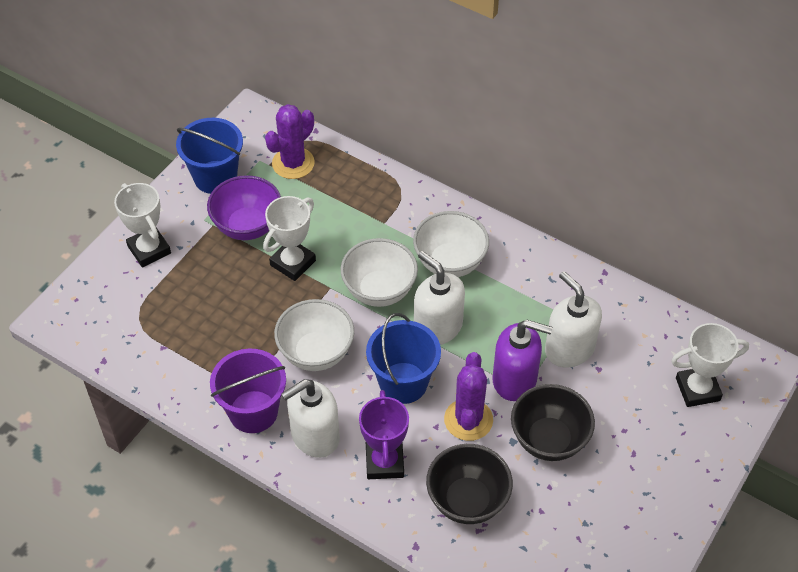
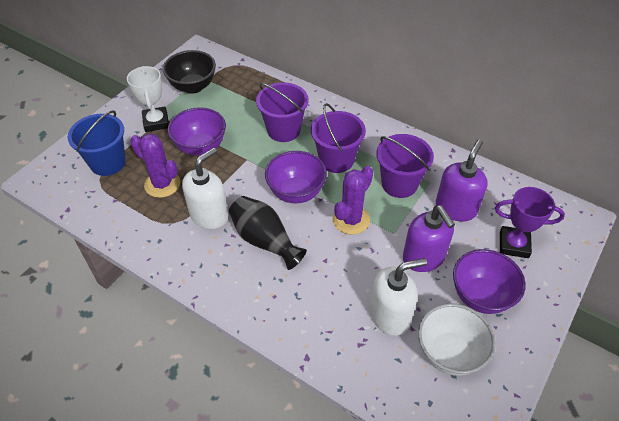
black bowl: [426,444,513,524] [511,384,595,461] = 2 -> [163,50,216,94] = 1
black vase: none = 0 -> [229,196,307,270] = 1
blue bucket: [176,118,243,194] [366,313,441,404] = 2 -> [68,110,126,176] = 1
purple bowl: [207,175,281,240] = 1 -> [168,107,226,156] [265,151,327,203] [453,249,526,314] = 3
purple bucket: [210,349,286,433] = 1 -> [256,82,308,142] [311,103,366,173] [376,134,434,198] = 3
purple soap dispenser: [492,320,552,401] = 1 -> [403,205,455,272] [436,139,488,222] = 2
white bowl: [274,299,354,371] [341,238,418,307] [413,211,489,277] = 3 -> [418,303,495,376] = 1
white soap dispenser: [281,379,340,458] [414,251,465,345] [545,271,602,368] = 3 -> [182,148,228,229] [370,258,427,336] = 2
white trophy: [114,183,171,267] [263,196,316,281] [671,323,749,407] = 3 -> [127,66,169,132] = 1

